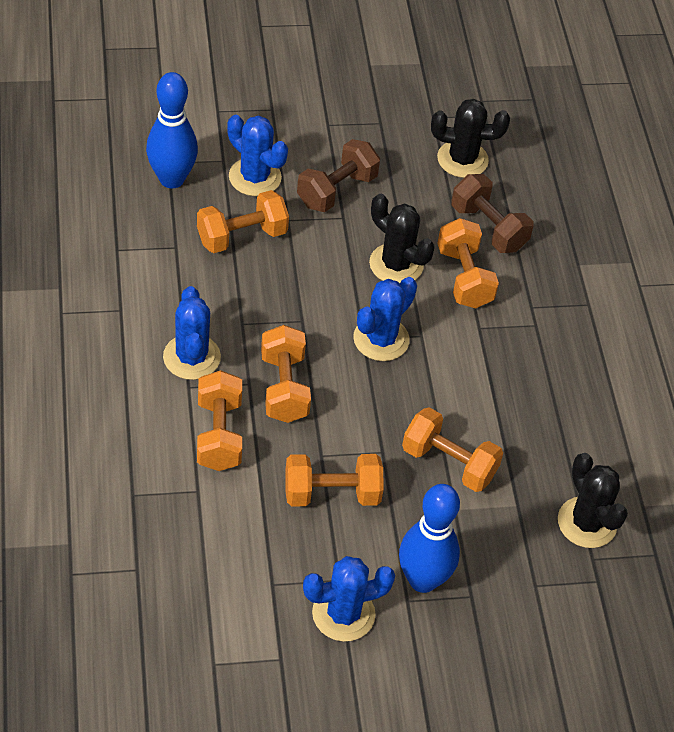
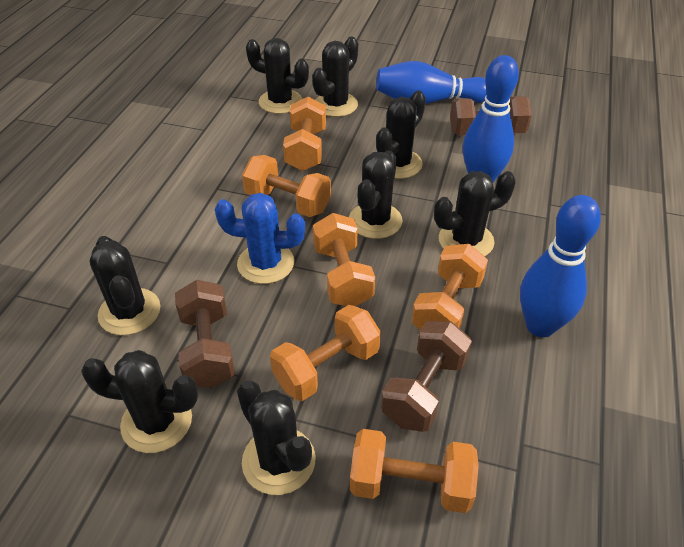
black cactus: [369,194,435,283] [431,99,510,178] [558,453,628,548] = 3 -> [81,350,198,453] [90,236,161,335] [237,380,316,495] [246,38,309,114] [312,37,358,117] [349,150,403,239] [376,91,426,179] [434,171,516,256] = 8
blue bowling pin: [146,72,198,188] [399,484,460,593] = 2 -> [376,61,486,104] [463,55,519,184] [520,195,601,337] = 3
blue cactus: [163,286,221,380] [227,115,288,196] [303,556,395,642] [353,277,417,361] = 4 -> [215,193,305,284] = 1
brown dumbbell: [297,139,380,212] [451,174,534,253] = 2 -> [175,280,235,388] [381,321,472,432] [450,96,532,136] = 3

